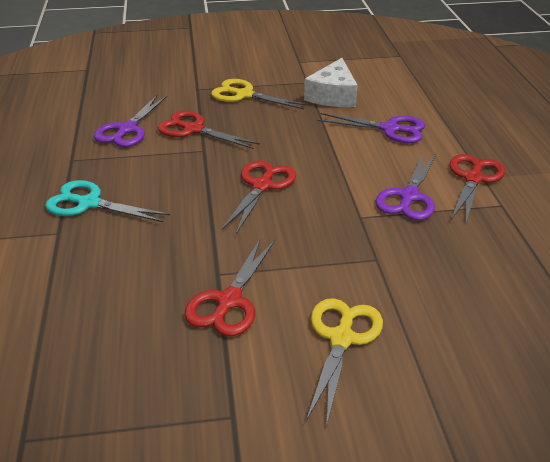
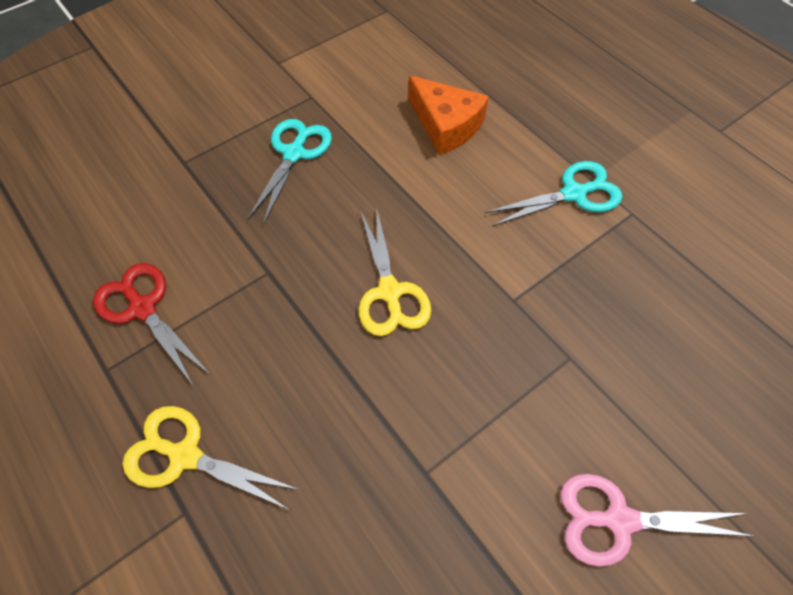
orange cheese: none = 0 -> [409,76,489,155] = 1
pink scissors: none = 0 -> [560,474,753,567] = 1
purple scissors: [94,95,167,147] [317,113,425,143] [375,153,436,220] = 3 -> none = 0
red scissors: [157,111,260,149] [185,238,275,336] [222,161,296,234] [450,154,505,226] = 4 -> [93,263,209,385] = 1
turquoise scissors: [45,180,170,222] = 1 -> [248,119,332,225] [485,161,622,226] = 2
white cheese: [304,58,358,107] = 1 -> none = 0

